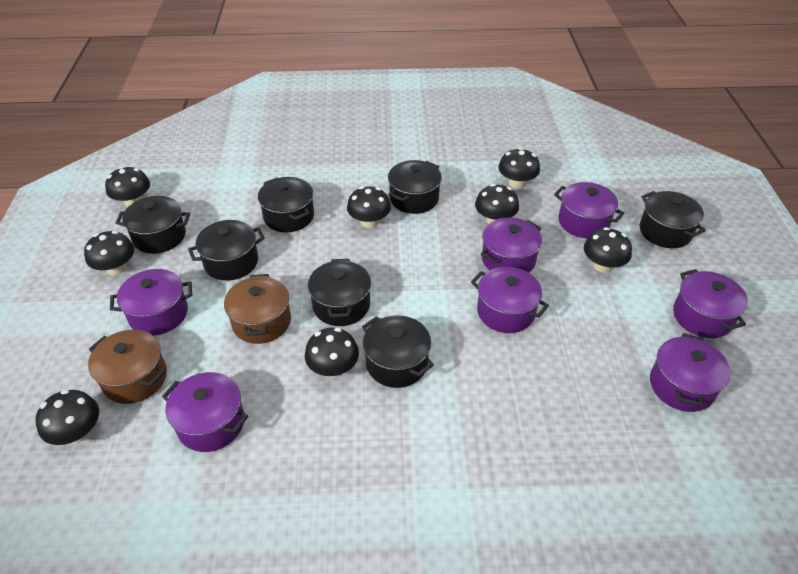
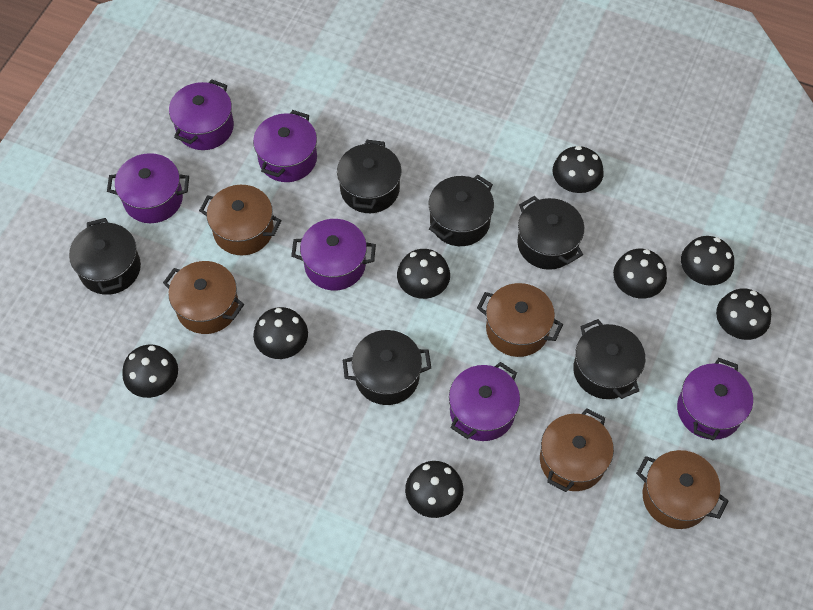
black pot: [115,196,190,254] [188,220,265,281] [258,177,314,233] [308,259,371,326] [362,315,434,388] [388,160,442,214] [640,191,706,248] = 7 -> [69,218,141,295] [337,140,401,213] [343,330,431,405] [429,175,494,246] [517,196,584,270] [573,319,645,399] = 6
brown pot: [88,330,167,404] [224,274,291,344] = 2 -> [163,261,244,334] [199,185,282,255] [477,283,563,357] [540,408,614,492] [636,450,728,529] = 5
purple pot: [110,269,192,336] [162,372,248,452] [471,267,549,333] [481,217,542,273] [554,182,624,238] [650,333,731,412] [673,269,748,338] = 7 -> [107,153,189,223] [169,79,234,150] [253,110,317,182] [291,219,376,291] [449,362,520,441] [677,358,753,441] = 6

